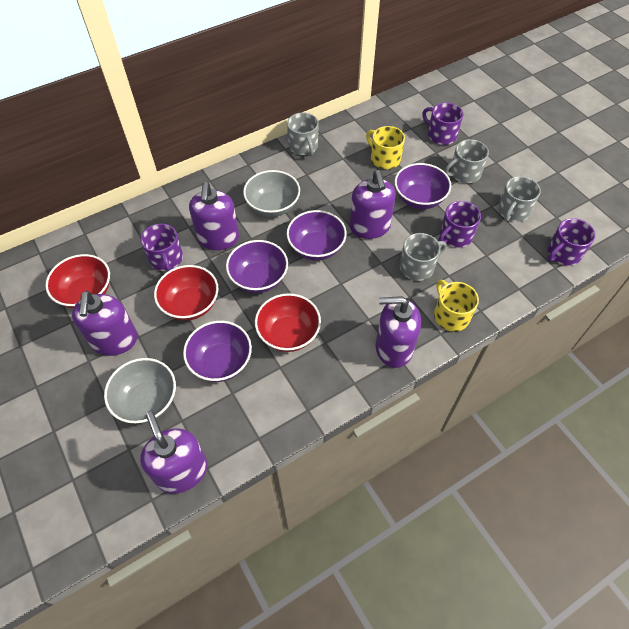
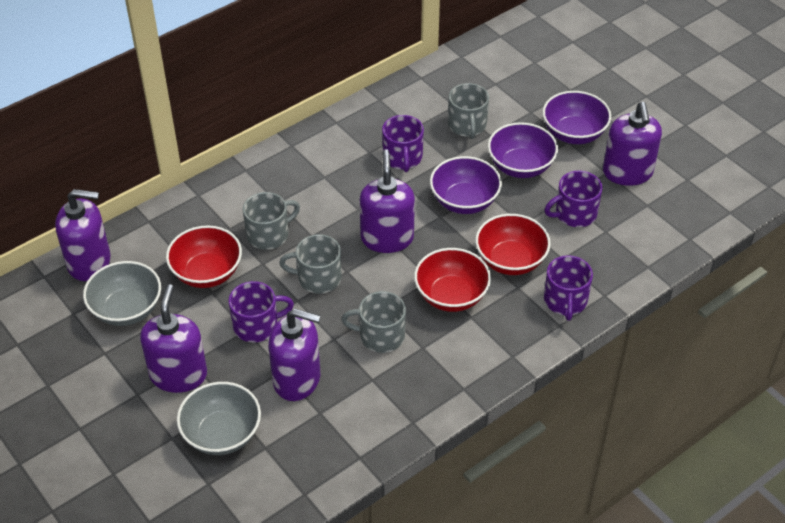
purple bowl: [183,321,252,382] [226,240,288,293] [287,210,347,261] [395,163,451,209] = 4 -> [430,156,502,214] [488,122,558,178] [543,91,611,144] = 3
yellow mug: [366,126,405,169] [434,280,479,332] = 2 -> none = 0

